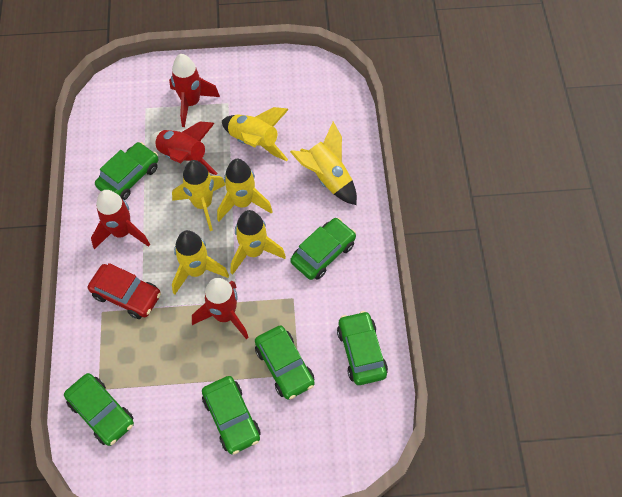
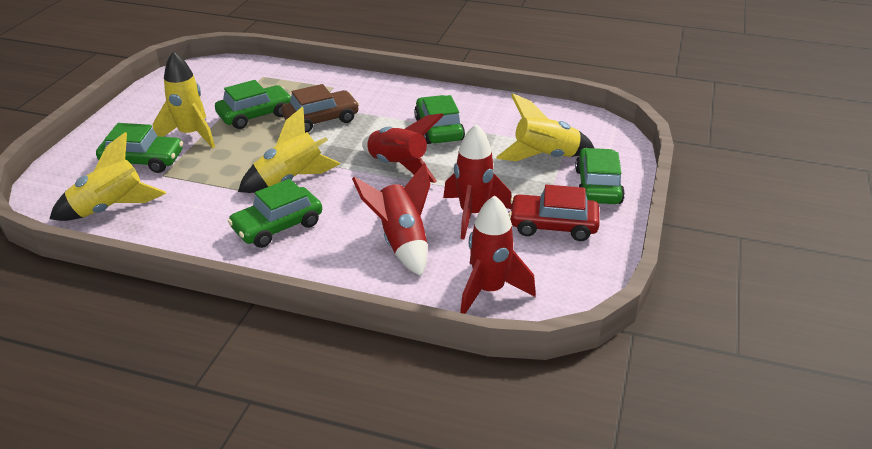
brown car: none = 0 -> [281,84,359,133] = 1
green car: [64,373,134,446] [95,142,158,200] [202,376,261,454] [255,325,315,400] [290,218,356,280] [337,311,388,385] = 6 -> [96,123,183,173] [215,80,291,129] [228,179,322,248] [414,95,465,144] [575,148,625,204] = 5
yellow rocket: [172,160,225,231] [172,230,229,295] [217,159,273,221] [222,107,289,161] [231,210,286,275] [290,122,357,205] = 6 -> [49,132,166,221] [153,51,215,148] [238,106,340,193] [496,93,594,161] = 4

